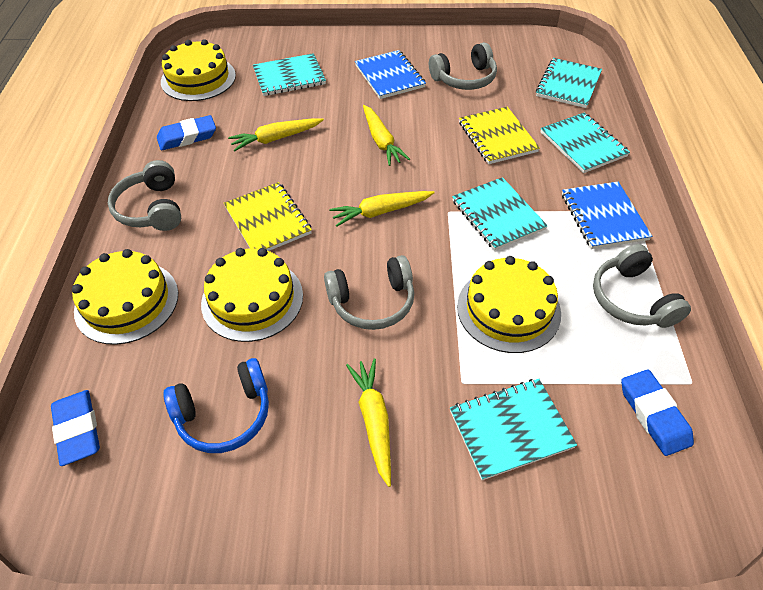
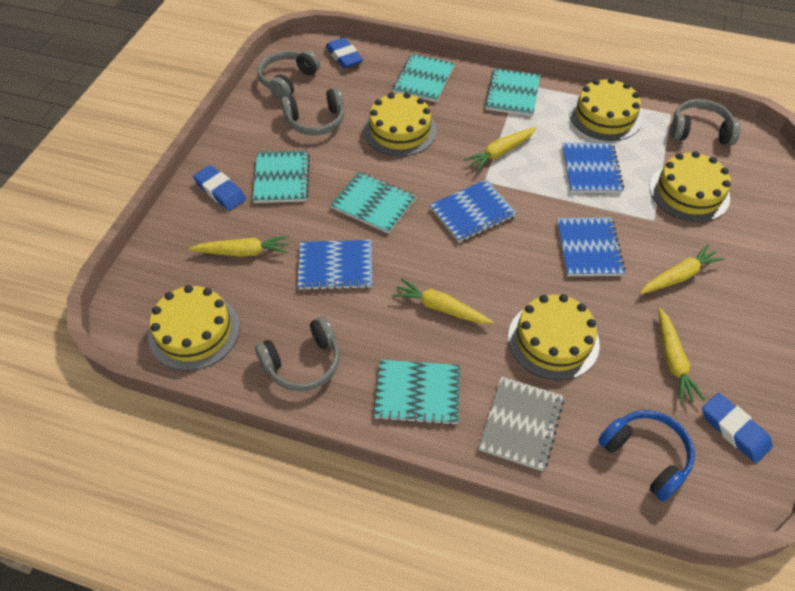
blue notebook: [355,50,426,99] [562,182,652,249] = 2 -> [298,240,373,291] [430,179,517,242] [557,217,625,276] [562,143,624,193] = 4
grey notebook: none = 0 -> [479,376,564,471] = 1
yellow cake: [72,249,178,345] [161,39,236,101] [201,248,303,342] [457,256,561,353] = 4 -> [148,285,240,371] [364,92,437,156] [508,294,600,380] [569,78,642,141] [650,151,731,222] = 5
yellow carrot: [228,118,324,151] [329,191,435,227] [346,359,391,487] [363,105,410,166] = 4 -> [189,235,288,257] [392,278,494,324] [464,127,536,171] [640,244,724,294] [658,308,706,403] = 5
yellow notebook: [224,182,312,251] [459,107,540,164] = 2 -> none = 0

